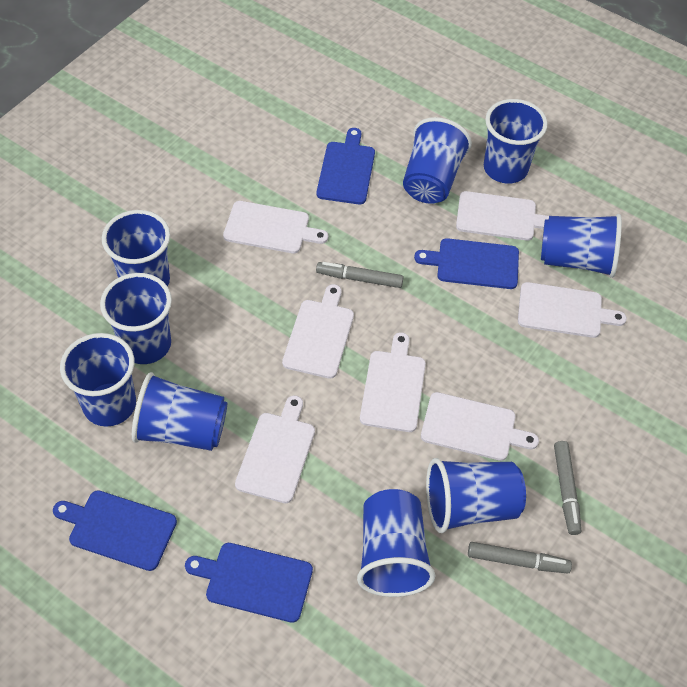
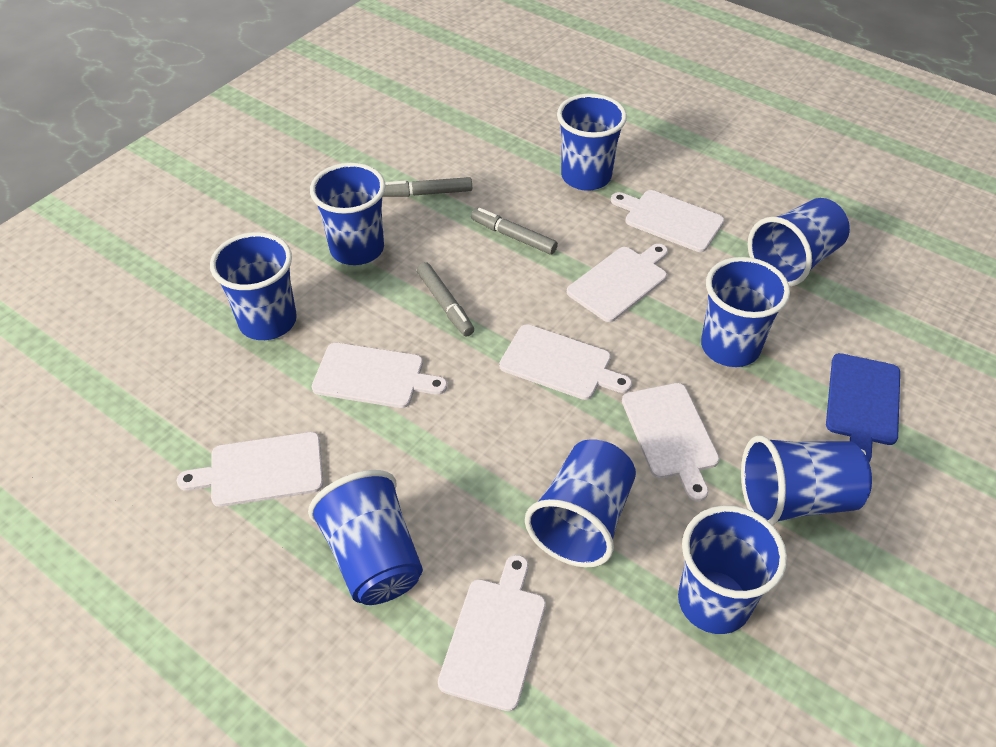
blue cutting board: [53,490,177,571] [185,543,313,623] [317,128,375,204] [414,238,519,289] = 4 -> [826,353,900,462] = 1

